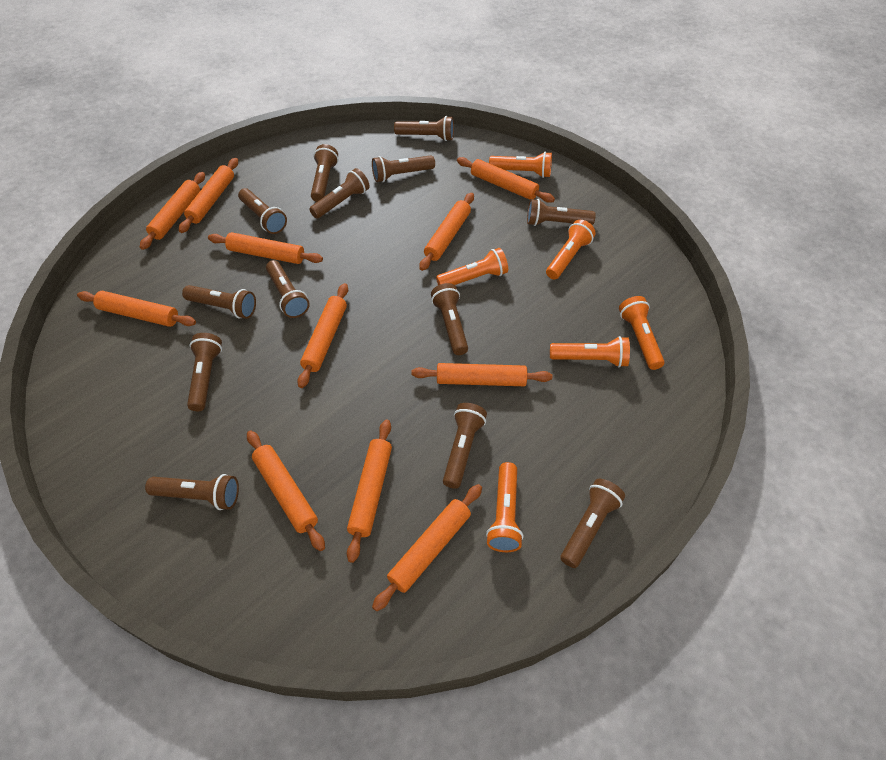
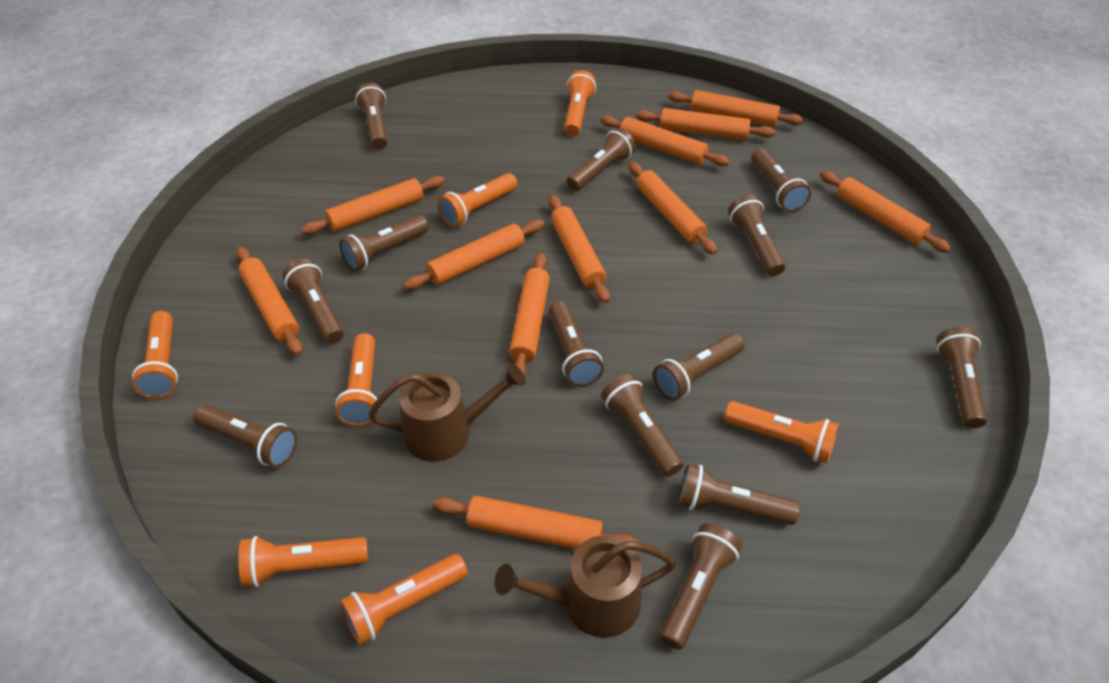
brown watering can: none = 0 -> [368,363,526,462] [494,535,676,638] = 2
orange flashlight: [436,248,508,285] [486,462,523,552] [489,152,552,178] [546,220,596,280] [550,336,630,367] [619,296,665,370] = 6 -> [132,311,178,399] [238,536,368,587] [335,333,379,426] [340,554,468,645] [438,173,517,227] [564,70,596,136] [724,401,839,463] = 7

